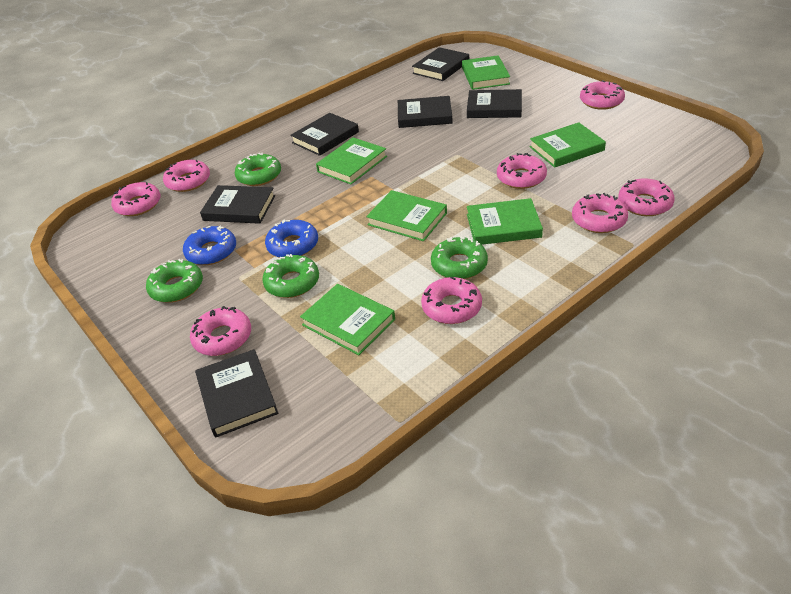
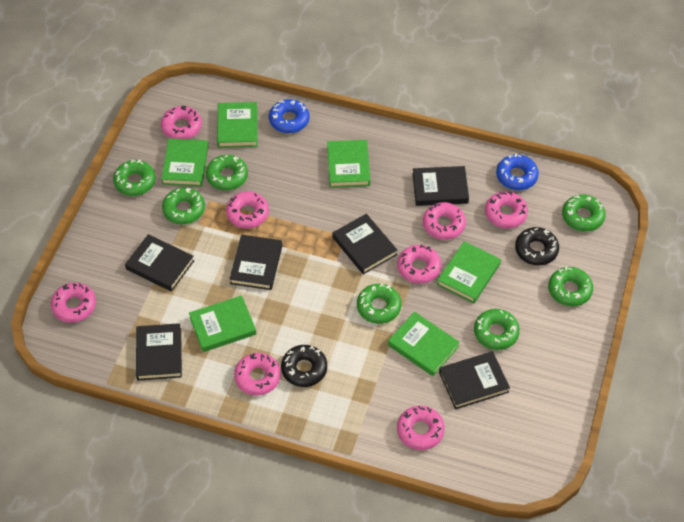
black donut: none = 0 -> [281,345,327,387] [515,227,559,266] = 2
green donut: [146,259,203,303] [235,153,281,186] [262,254,319,298] [431,237,488,279] = 4 -> [113,160,156,196] [162,188,205,224] [206,155,248,190] [357,283,402,324] [474,309,520,350] [548,266,593,306] [562,194,606,232] = 7

